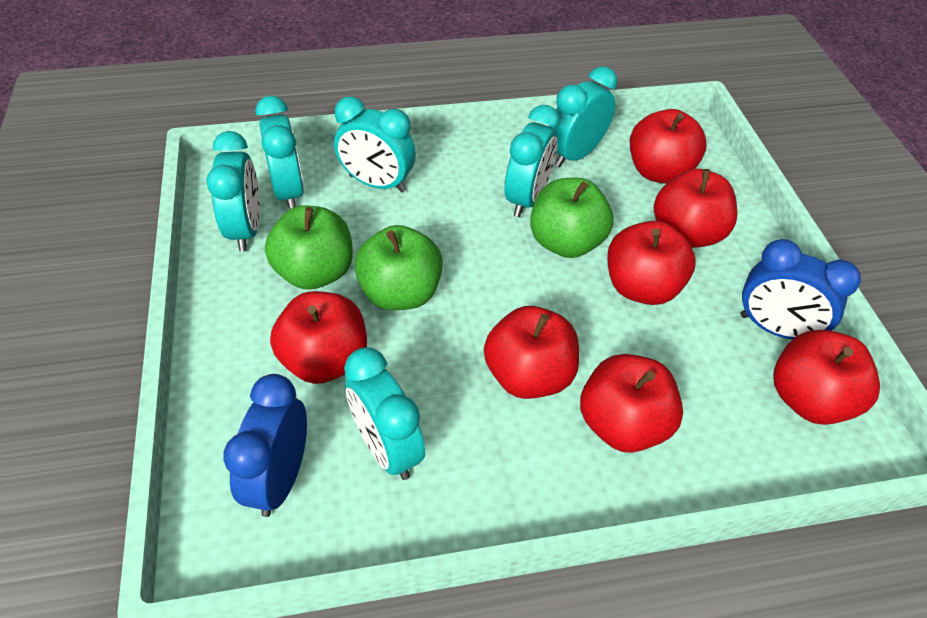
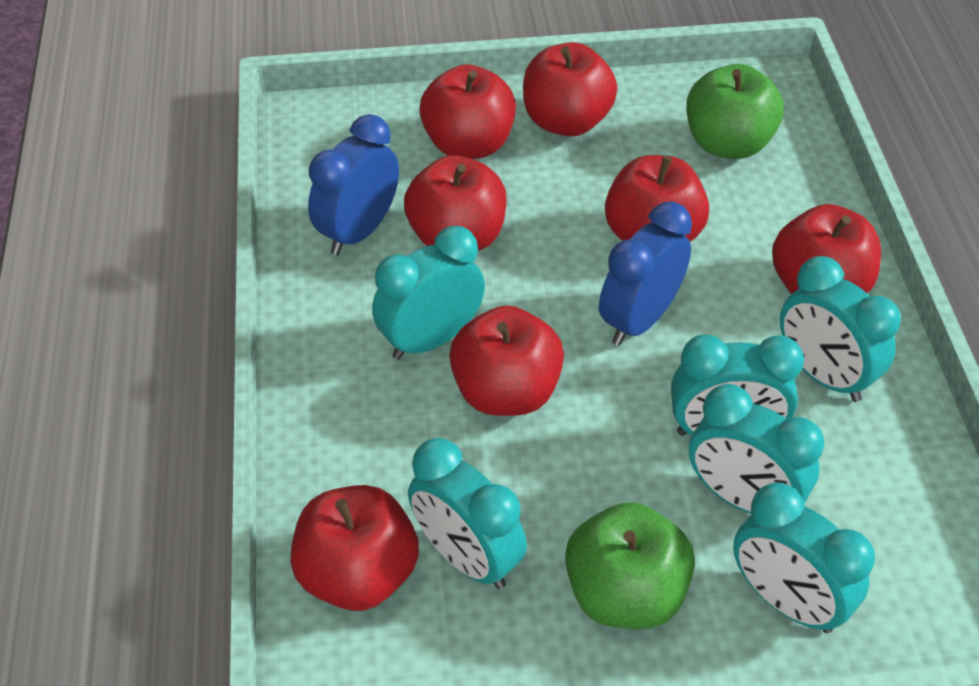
green apple: [265,206,353,290] [354,225,443,310] [530,178,614,258] = 3 -> [565,502,695,629] [686,64,784,159] = 2

